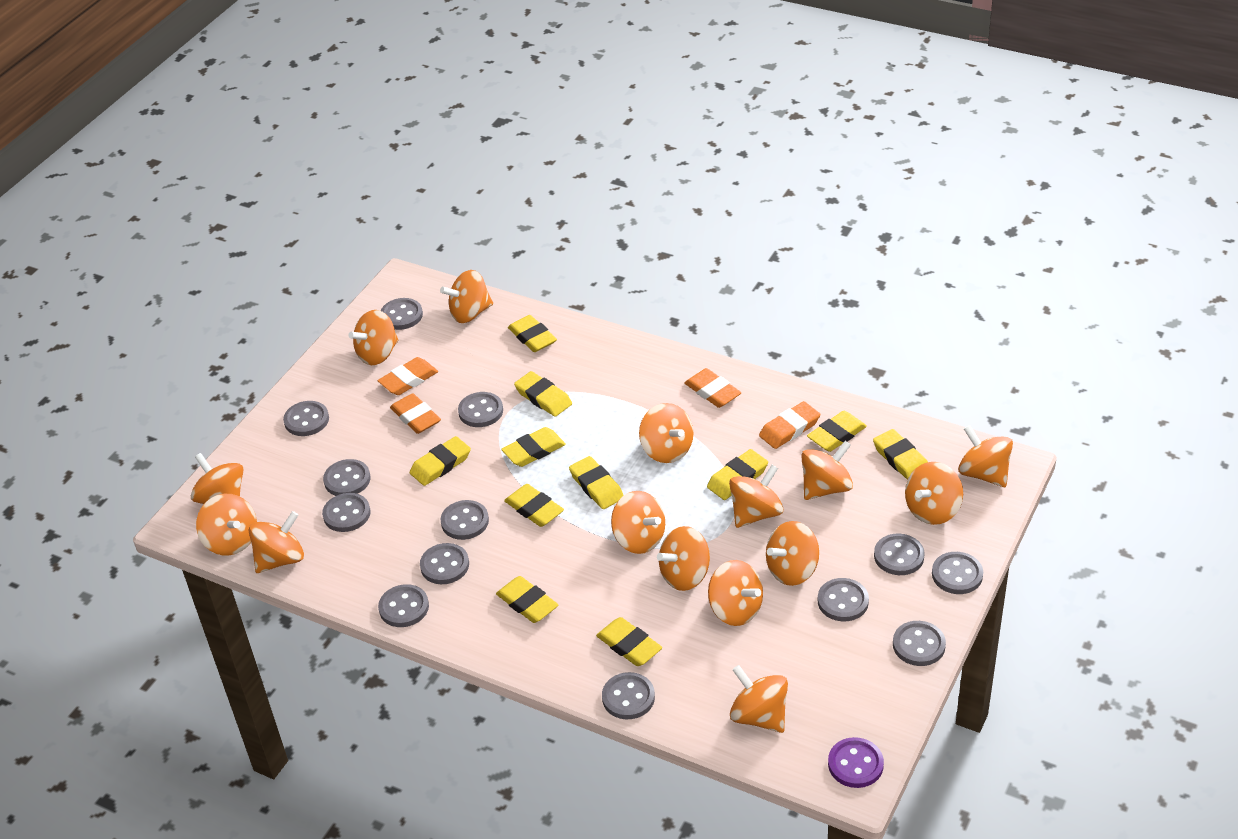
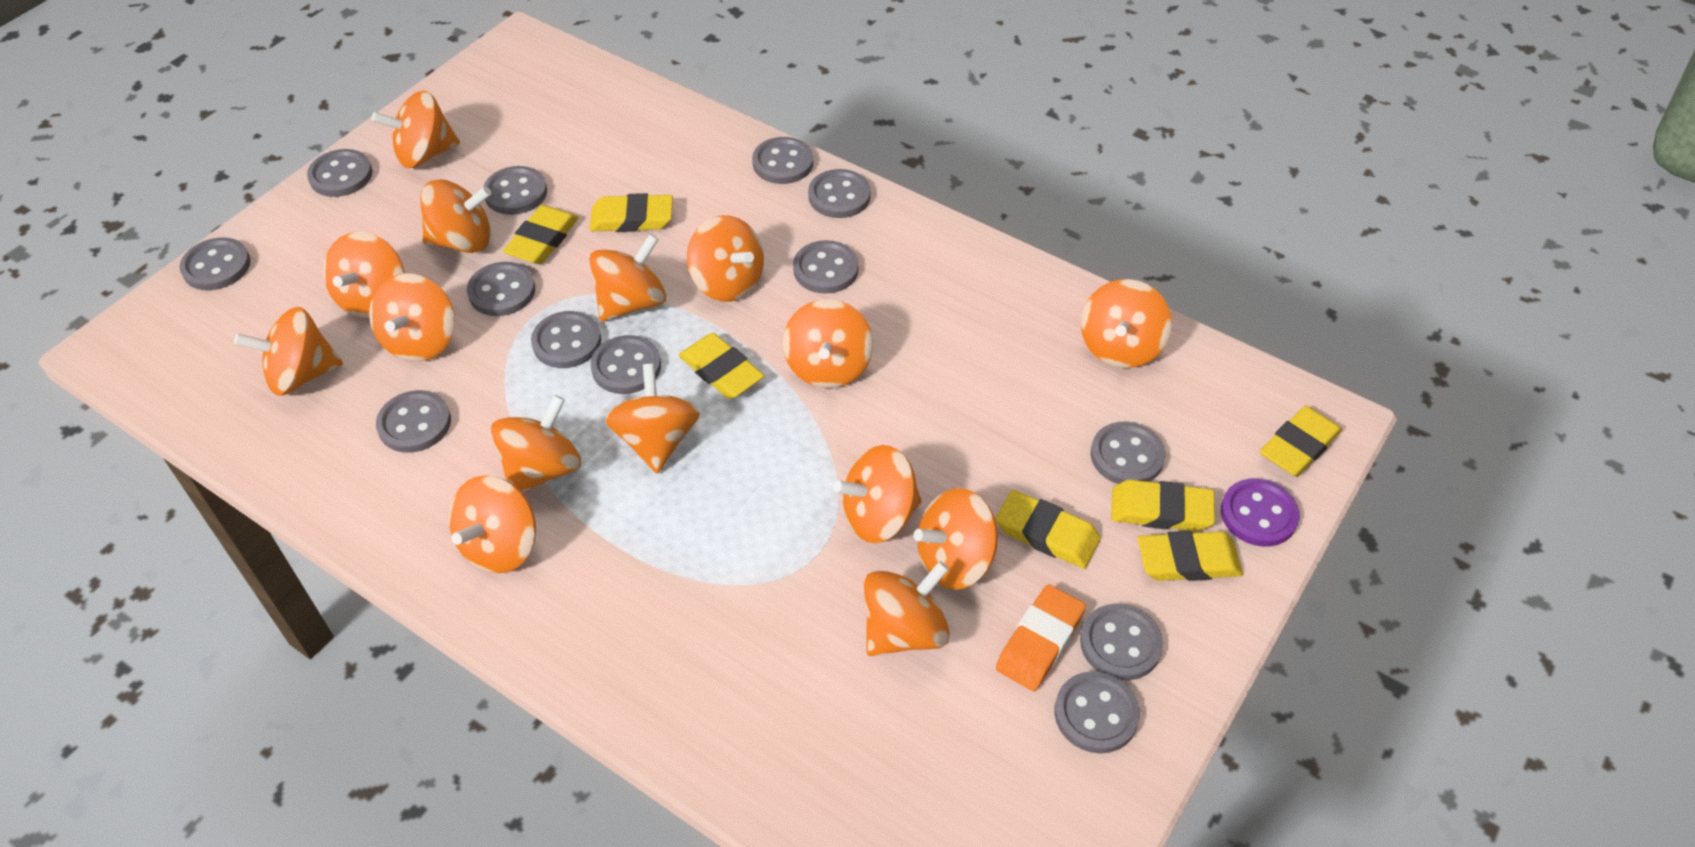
orange eraser: [378,357,438,395] [390,393,441,434] [684,368,742,408] [759,401,820,449] = 4 -> [996,584,1086,691] = 1
yellow eraser: [410,436,471,486] [496,576,558,623] [501,427,566,467] [504,484,564,527] [508,315,557,352] [514,371,572,417] [569,456,624,509] [596,617,662,666] [707,449,768,500] [807,411,867,452] [873,429,928,480] = 11 -> [503,205,579,264] [590,193,673,232] [678,333,764,399] [995,490,1101,569] [1111,479,1215,531] [1138,531,1243,581] [1260,406,1342,477] = 7

